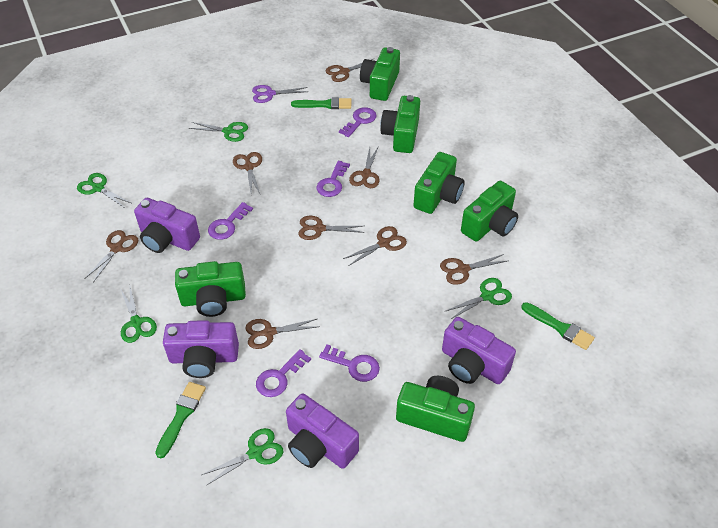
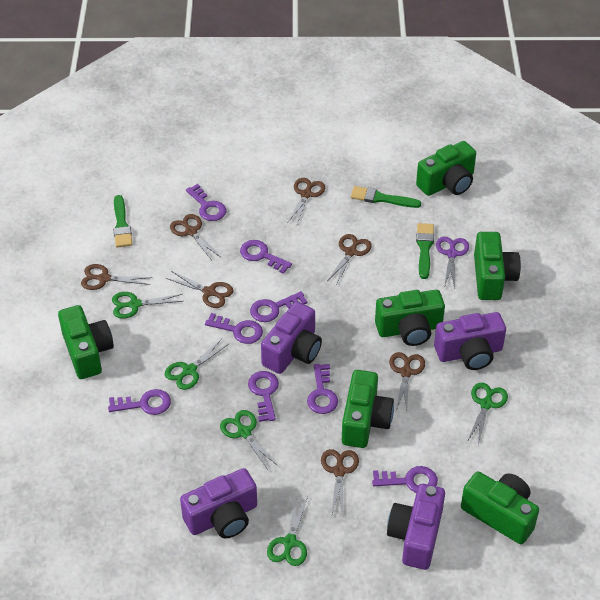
brown scissors: [84,230,138,282] [233,152,262,194] [245,319,320,349] [298,216,364,240] [326,58,375,82] [343,226,407,266] [349,146,380,188] [440,254,507,285] = 8 -> [81,264,152,290] [166,271,234,308] [170,214,220,259] [287,178,325,224] [321,449,359,514] [328,234,372,284] [389,352,425,411] = 7
purple key: [208,202,253,240] [256,349,311,397] [316,161,350,197] [319,344,380,382] [339,107,377,137] = 5 -> [108,389,171,415] [186,184,226,221] [205,313,263,344] [240,240,292,274] [248,371,279,422] [250,291,308,322] [307,364,338,414] [372,466,438,493] = 8

